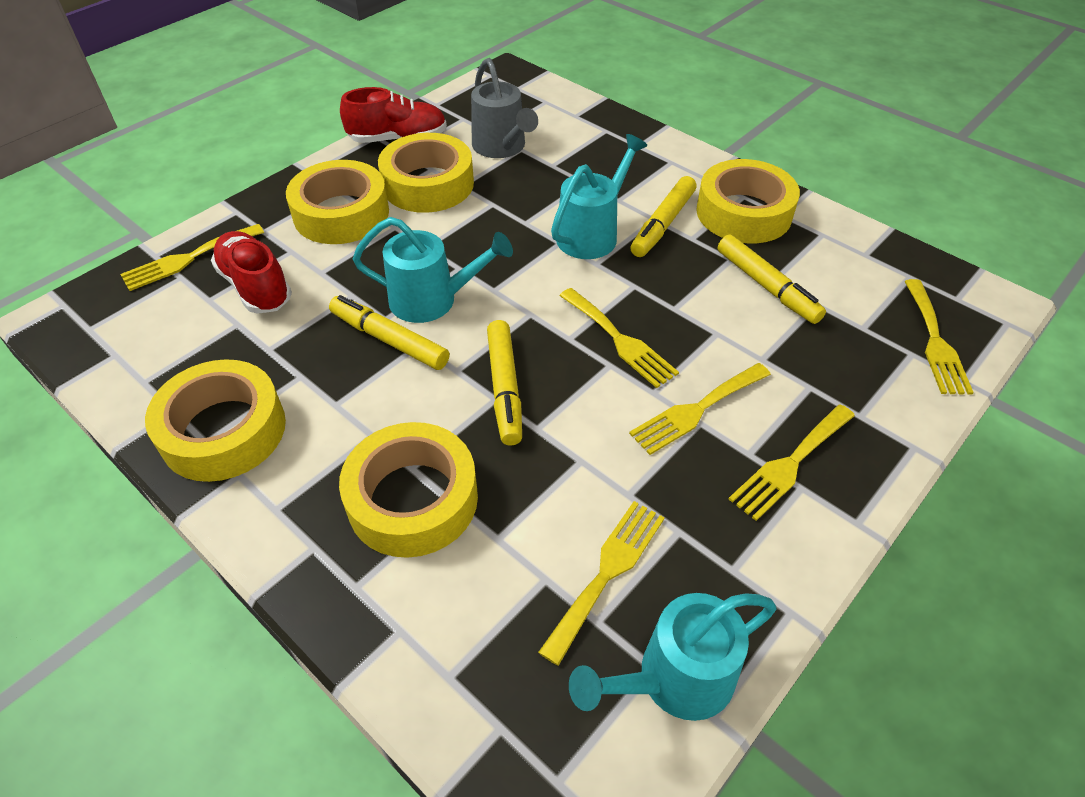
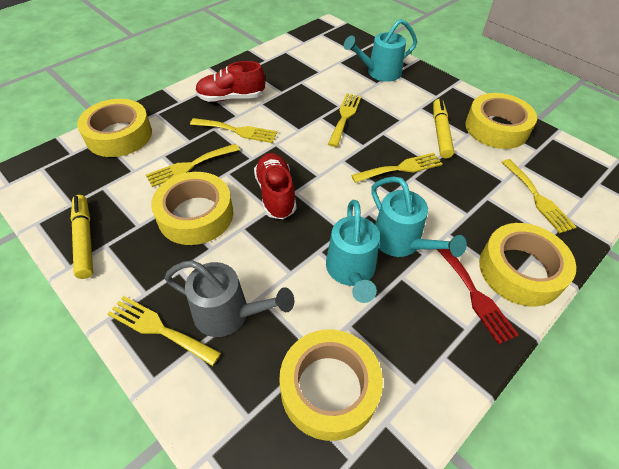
red fork: none = 0 -> [437,249,519,344] = 1
yellow marker: [329,295,450,370] [487,320,522,445] [631,176,697,257] [718,234,826,324] = 4 -> [71,195,93,279] [433,99,454,159] = 2

